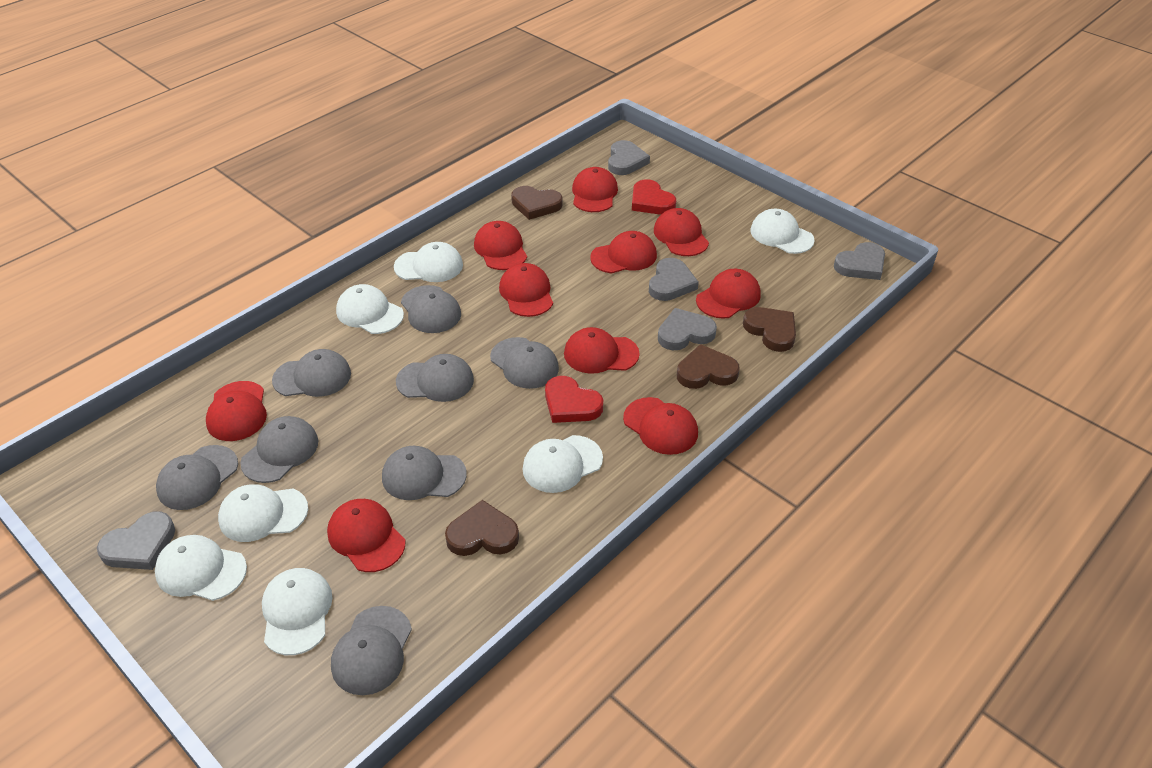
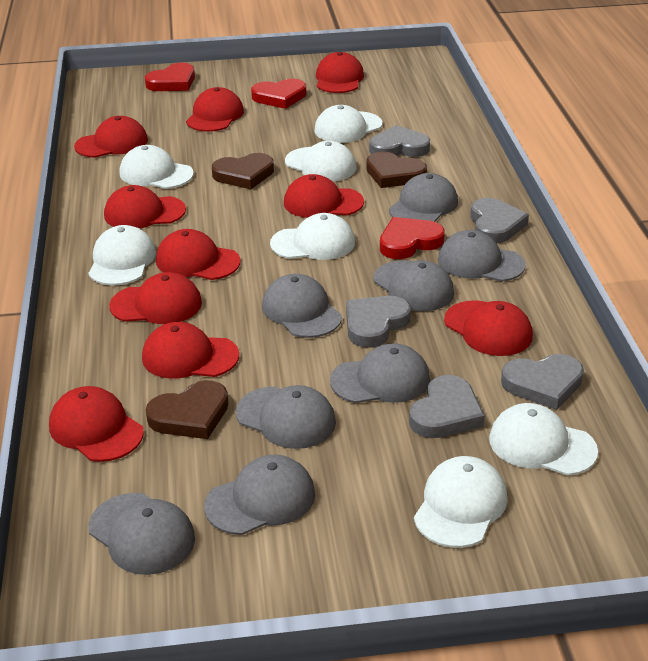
brown heart: [445,500,519,556] [511,186,563,220] [677,344,740,389] [743,307,796,352] = 4 -> [146,380,229,439] [212,153,274,189] [367,151,427,188] = 3
red heart: [545,376,603,423] [632,179,676,215] = 2 -> [145,63,195,91] [251,79,306,109] [380,217,445,259] = 3

